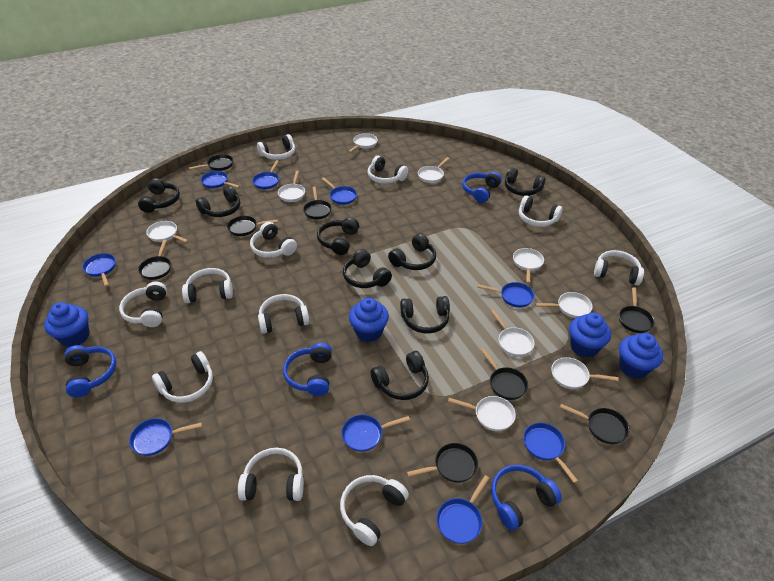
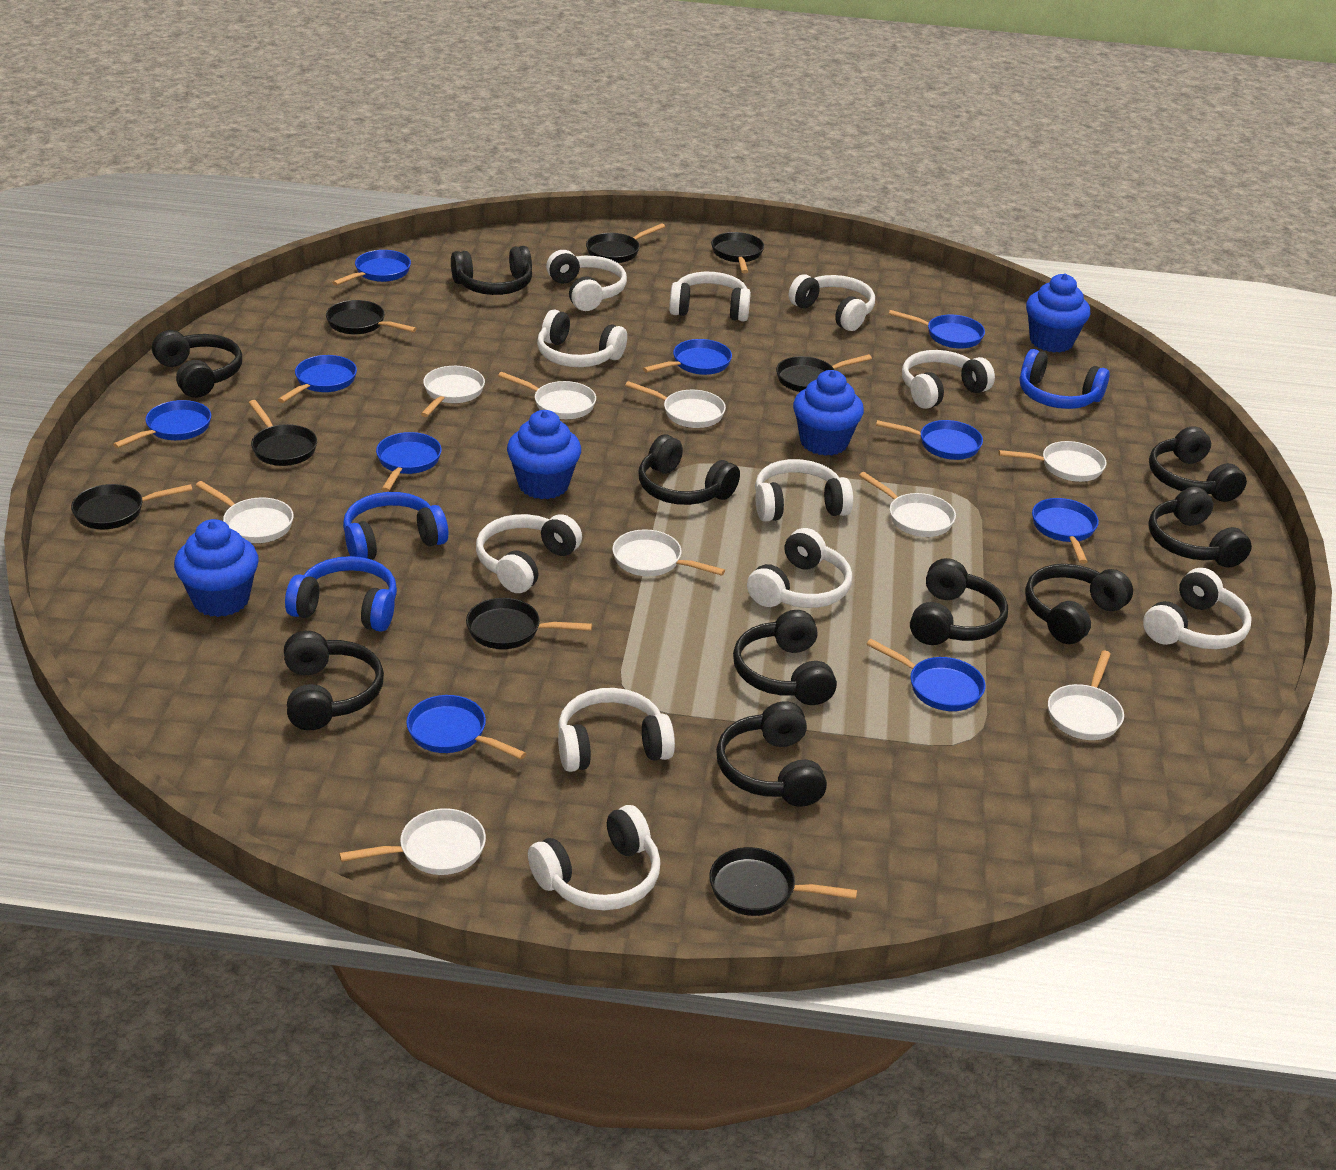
black headphones: [138,178,180,213] [196,186,240,217] [317,217,359,255] [343,249,392,288] [370,351,429,400] [388,233,436,270] [400,296,450,333] [505,167,546,196] = 8 -> [152,330,242,398] [284,631,384,730] [451,246,532,295] [639,435,740,505] [716,701,827,807] [733,610,837,705] [910,558,1008,645] [1025,564,1133,644] [1148,487,1252,568] [1149,426,1247,502] = 10
blue headphones: [64,345,116,397] [283,343,332,396] [462,171,502,203] [491,464,562,531] = 4 -> [285,556,397,632] [343,492,448,560] [1020,349,1110,409] = 3
blue pan: [82,253,116,287] [129,418,202,456] [201,171,240,188] [252,160,279,189] [322,177,357,205] [341,415,410,452] [436,475,490,544] [478,282,534,308] [523,423,578,483] = 9 -> [113,400,211,448] [278,355,357,403] [332,250,411,286] [376,432,442,492] [406,695,526,760] [643,339,732,375] [867,639,986,711] [876,420,983,460] [888,310,985,349] [1032,498,1099,564] = 10

